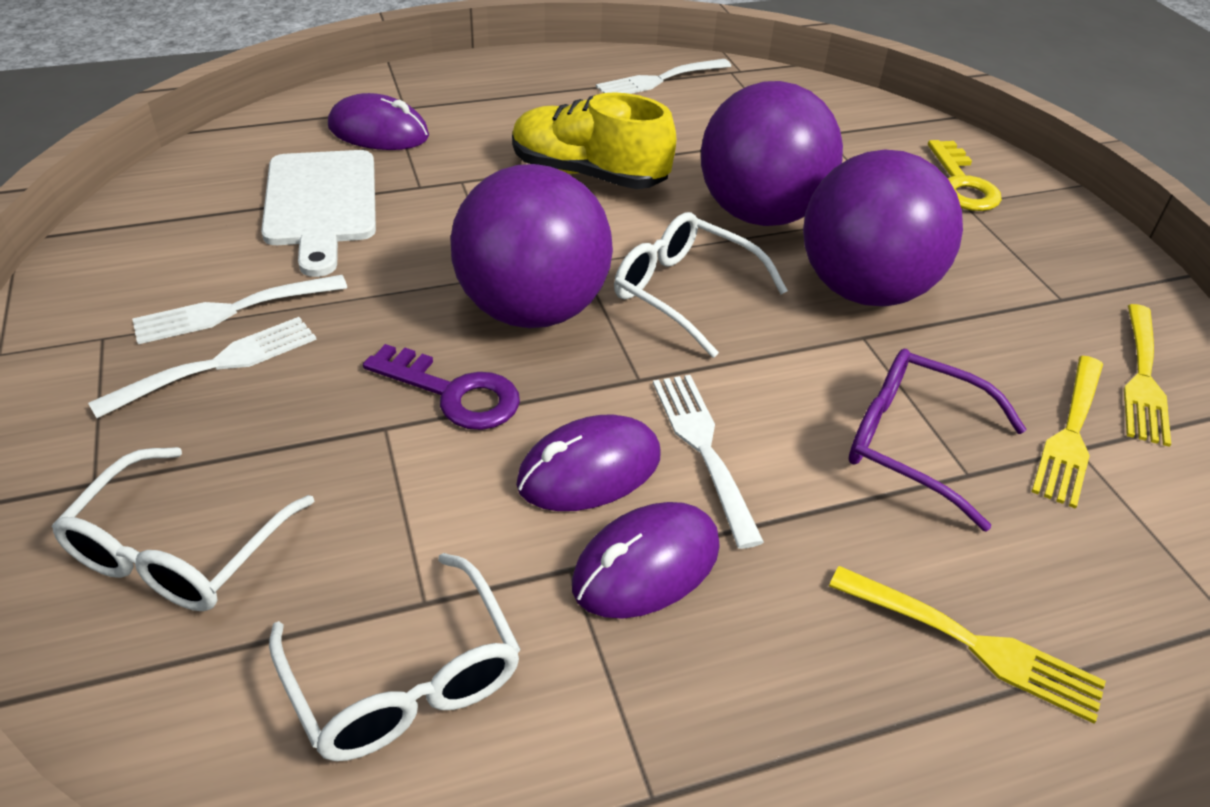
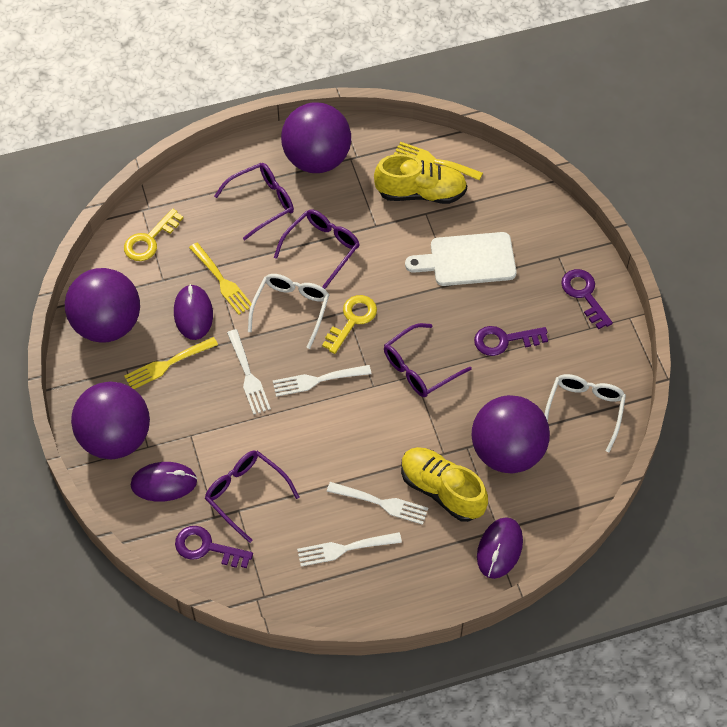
purple ball: [450,164,613,328] [701,81,843,226] [803,150,963,306] = 3 -> [65,268,140,343] [71,382,150,459] [281,102,351,173] [472,395,550,473] = 4
purple glasses: [849,349,1027,532] = 1 -> [205,451,300,543] [214,163,294,240] [274,209,360,289] [384,323,472,397] = 4
purple key: [363,344,520,430] = 1 -> [175,526,253,568] [474,326,548,356] [561,269,613,330] = 3
white glasses: [52,447,314,611] [269,553,521,761] [614,212,788,358] = 3 -> [248,274,329,349] [544,374,626,453] = 2
yellow key: [928,140,1002,211] = 1 -> [124,208,183,261] [322,295,377,354] = 2
yellow shoe: [512,92,676,189] = 1 -> [374,154,467,204] [401,447,488,522] = 2

